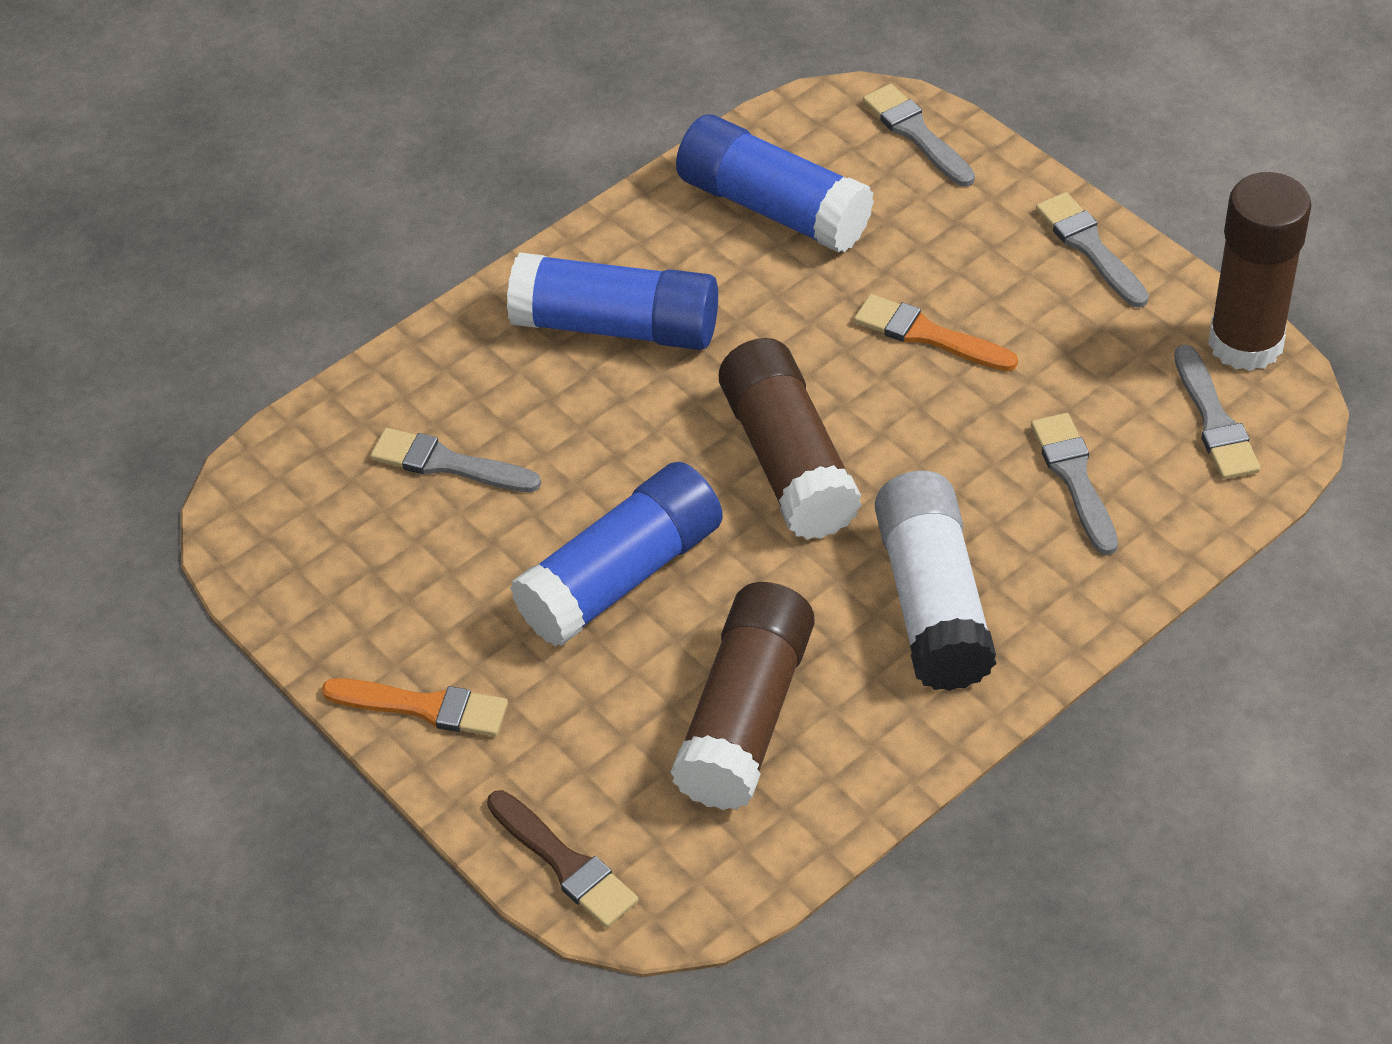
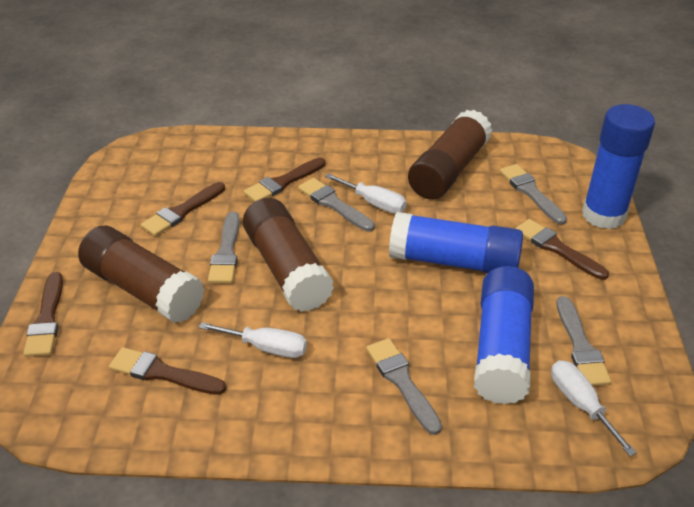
brown brush: [487,790,638,928] = 1 -> [23,272,63,357] [109,347,226,395] [141,182,225,236] [244,157,326,202] [515,219,609,280] = 5
orange brush: [322,678,508,736] [854,294,1018,371] = 2 -> none = 0
white glue stick: [875,471,996,691] = 1 -> none = 0
white screwdriver: none = 0 -> [199,322,307,358] [325,173,406,213] [551,360,637,456] = 3

